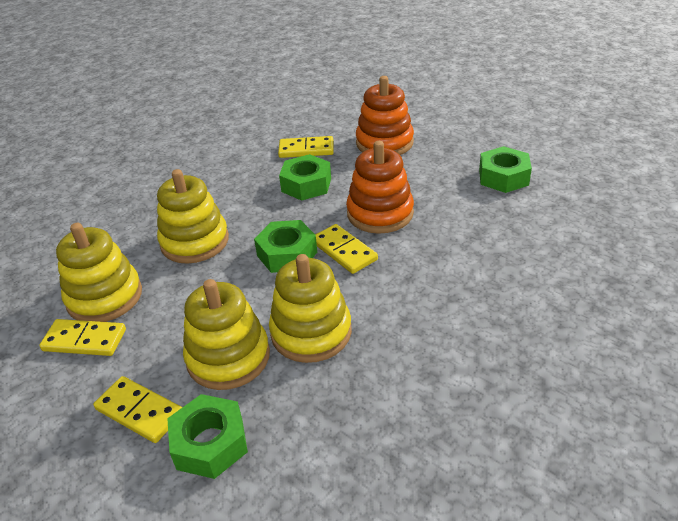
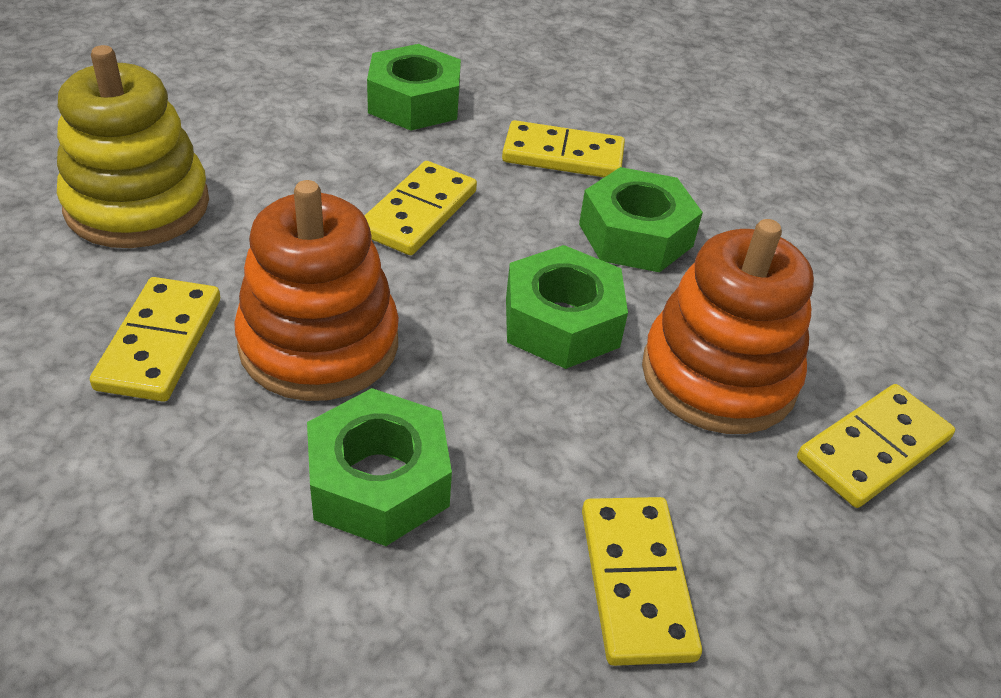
yellow domino: [39,319,126,356] [93,376,182,443] [278,136,334,158] [315,224,378,274] = 4 -> [90,277,220,402] [364,161,477,255] [502,120,625,177] [582,497,702,666] [797,384,955,508] = 5
yellow stacking toy: [56,223,142,322] [157,169,229,264] [183,279,270,390] [269,254,352,363] = 4 -> [57,45,209,248] = 1

